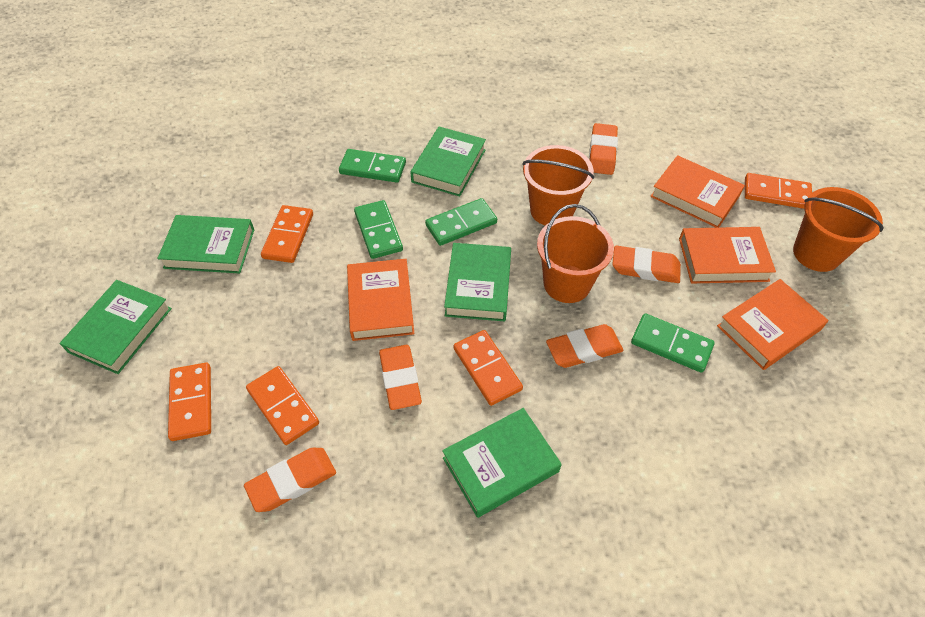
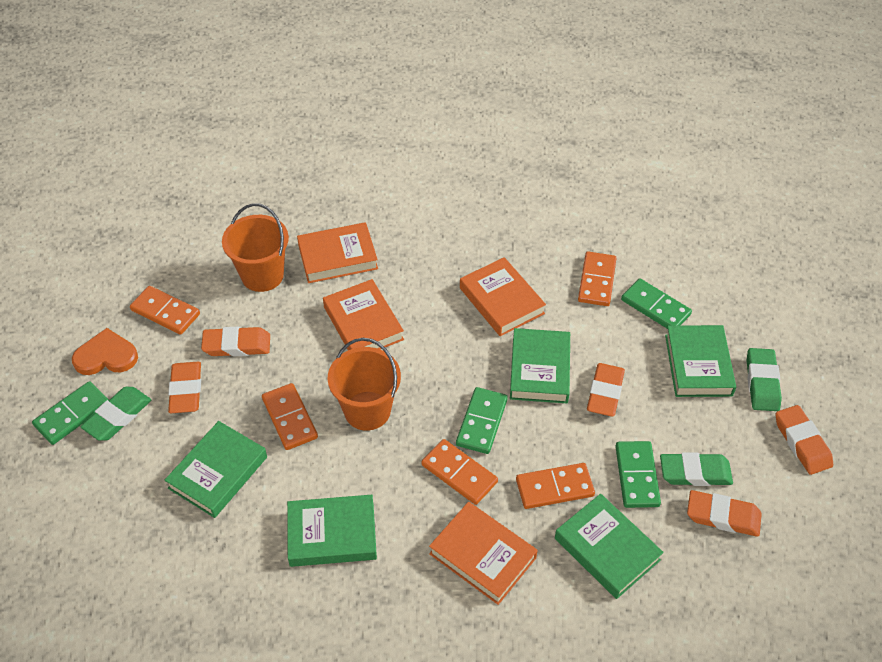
green eraser: none = 0 -> [80,387,151,441] [660,452,733,486] [747,348,782,411] = 3
orange bucket: [522,145,594,226] [537,204,614,303] [793,187,884,272] = 3 -> [222,203,289,292] [328,338,401,431] = 2
orange heart: none = 0 -> [72,328,138,375] = 1

